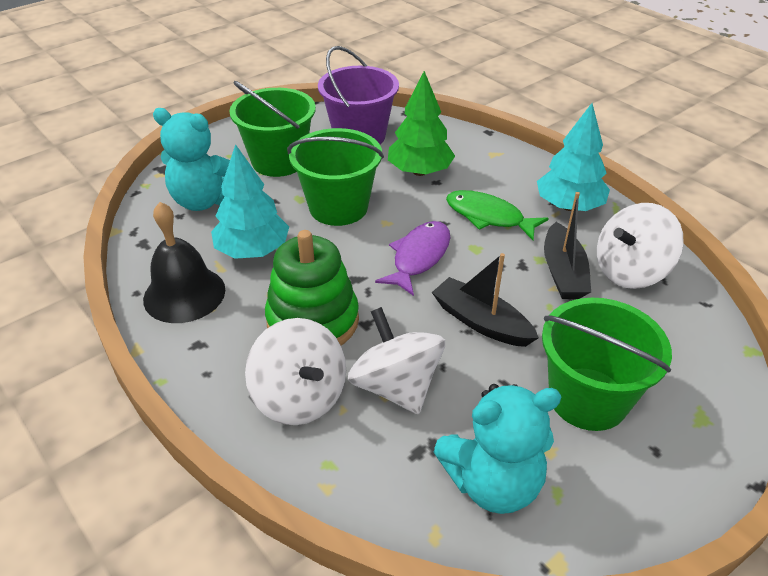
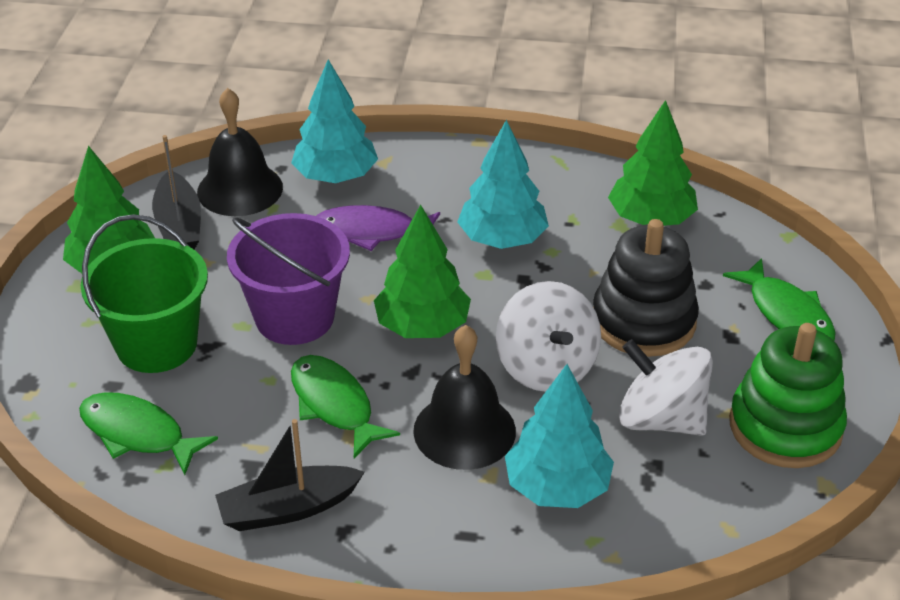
black bell: [143,202,225,323] = 1 -> [197,88,283,216] [413,325,516,470] = 2
black stacking toy: none = 0 -> [593,219,699,357] = 1
green bucket: [230,81,316,177] [287,128,384,226] [542,298,672,431] = 3 -> [81,214,208,373] = 1
green fish: [446,190,549,240] = 1 -> [79,392,218,475] [291,355,400,458] [723,258,836,341] = 3
green tree: [388,71,455,176] = 1 -> [63,146,155,274] [374,205,471,338] [608,100,698,226] = 3
turquoise teddy bear: [153,108,230,211] [433,384,562,514] = 2 -> none = 0
turquoise tree: [211,144,289,259] [537,103,610,211] = 2 -> [291,60,378,183] [457,120,549,249] [505,364,614,508] = 3
white spinning top: [245,318,346,425] [348,307,445,415] [597,203,684,289] = 3 -> [496,281,601,392] [619,339,713,436] = 2

